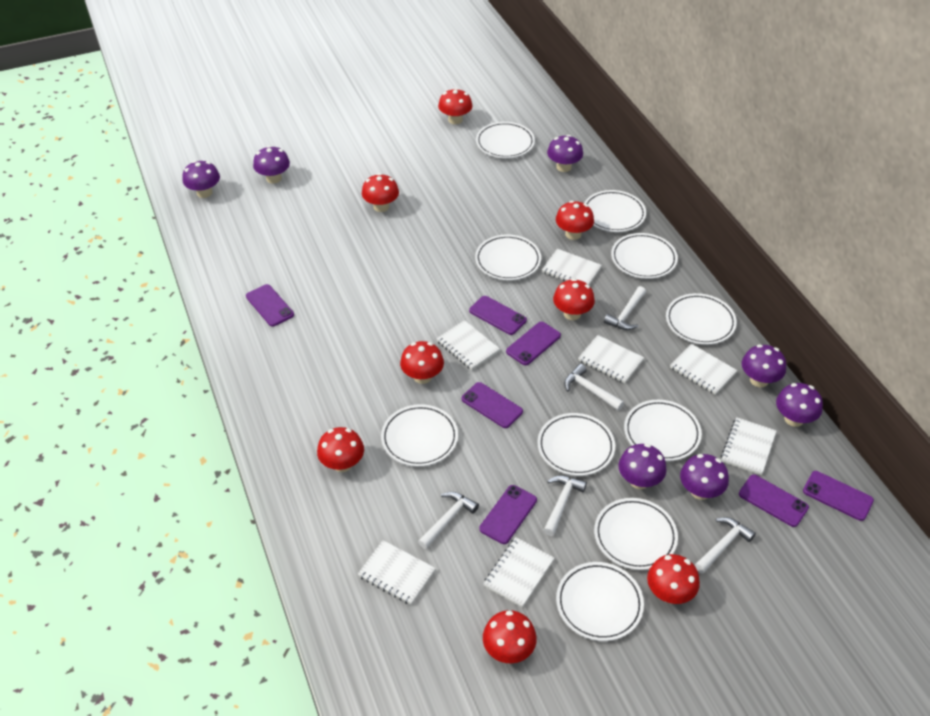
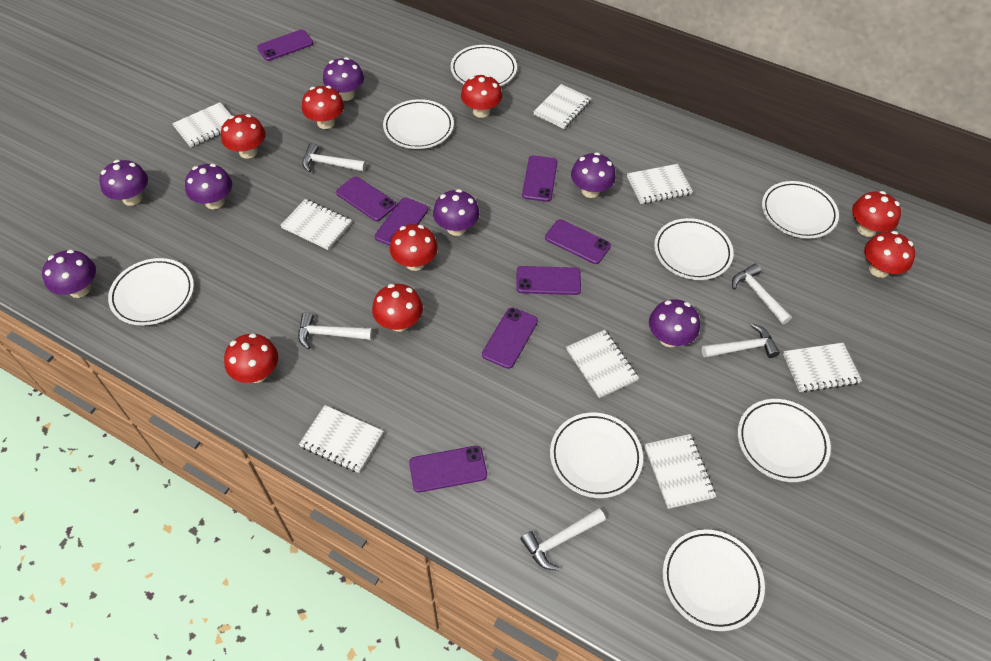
purple phone: [246,284,294,327] [462,382,523,428] [469,296,527,335] [479,485,537,544] [506,322,561,365] [739,475,809,527] [803,471,874,521] = 7 -> [257,30,313,61] [336,177,397,221] [375,198,428,246] [409,446,487,492] [482,307,538,369] [516,266,581,295] [522,155,558,202] [545,219,611,264] = 8
white notebook: [358,540,436,605] [436,320,500,370] [483,537,554,608] [542,249,602,285] [578,335,644,384] [670,344,737,395] [721,417,777,475] = 7 -> [172,102,232,147] [280,199,352,250] [299,405,383,473] [533,84,592,129] [566,330,639,398] [627,164,693,204] [644,434,716,509] [783,343,862,393] = 8
white plate: [381,404,458,467] [475,235,541,281] [476,122,535,158] [537,413,615,476] [556,562,644,641] [584,190,646,232] [594,498,678,570] [611,233,678,279] [624,400,702,461] [666,293,737,345] = 10 -> [108,258,194,326] [383,99,454,149] [451,45,517,86] [550,413,643,498] [654,218,734,280] [663,529,765,631] [738,399,831,482] [762,181,839,239] = 8

